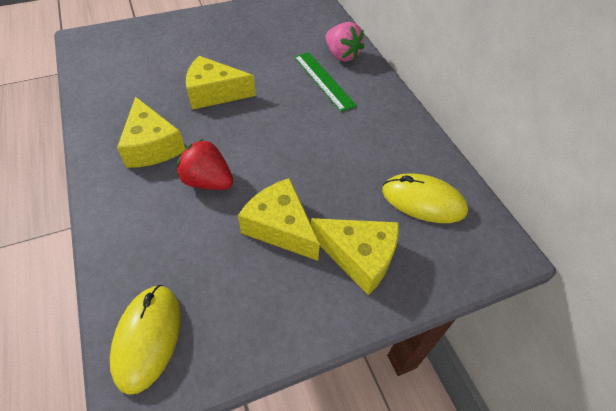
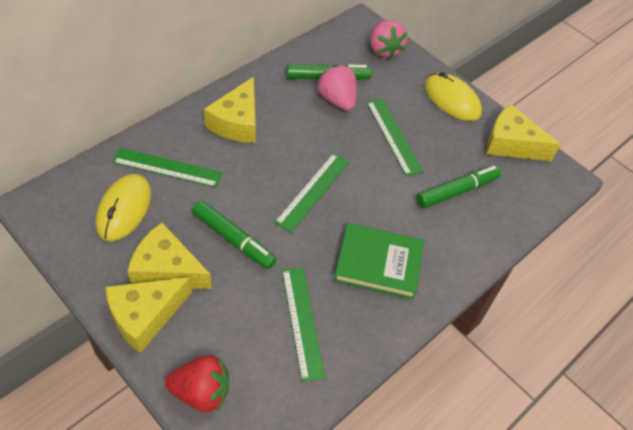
green book: none = 0 -> [334,223,424,299] = 1
green marker: none = 0 -> [192,200,277,269] [287,64,372,80] [417,165,501,209] = 3
green ruler: [294,52,357,112] = 1 -> [112,148,223,188] [274,153,350,233] [282,267,325,382] [367,99,424,176] = 4
pink strawberry: [325,22,364,62] = 1 -> [316,65,357,111] [370,20,407,59] = 2

